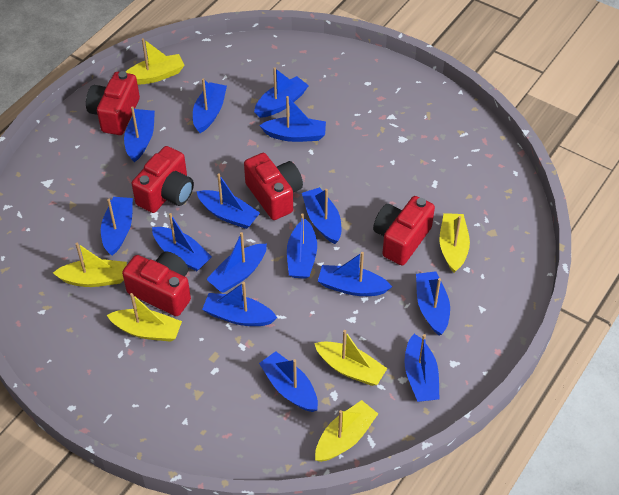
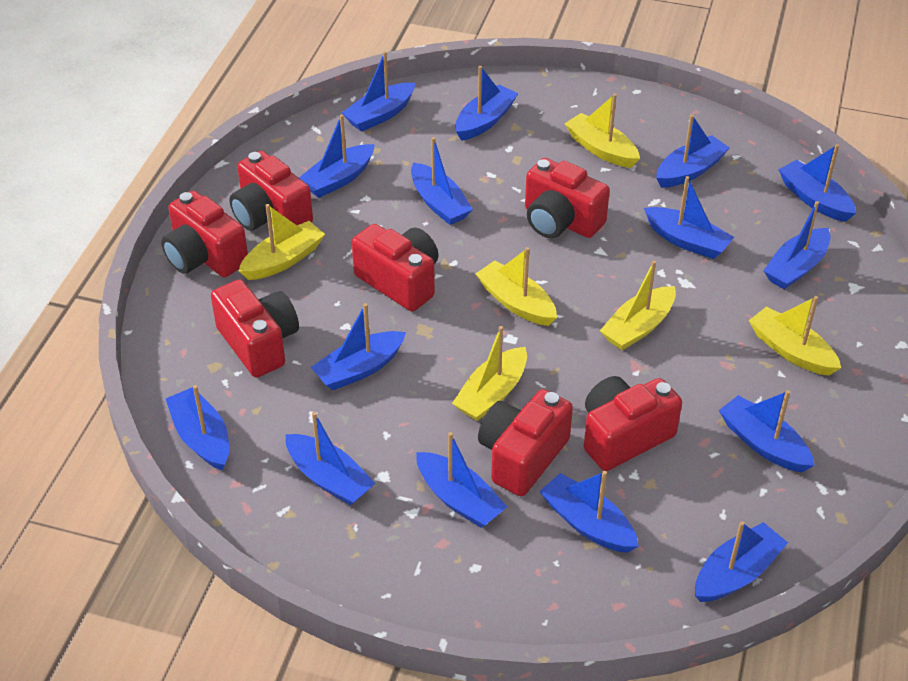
red camera: [86,71,140,135] [122,251,191,316] [131,146,194,213] [244,153,303,220] [373,196,435,265] = 5 -> [161,191,248,277] [211,279,299,378] [229,151,313,231] [352,224,439,312] [478,389,573,496] [525,158,610,238] [584,376,682,471] = 7

